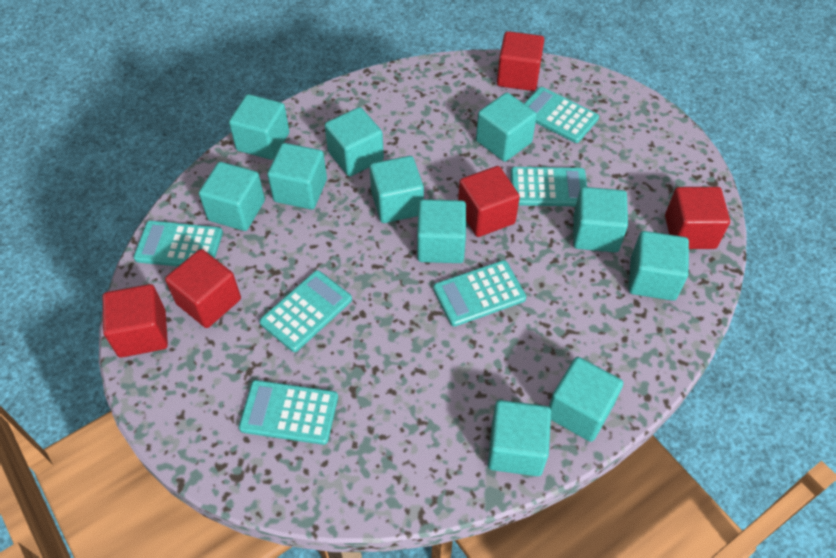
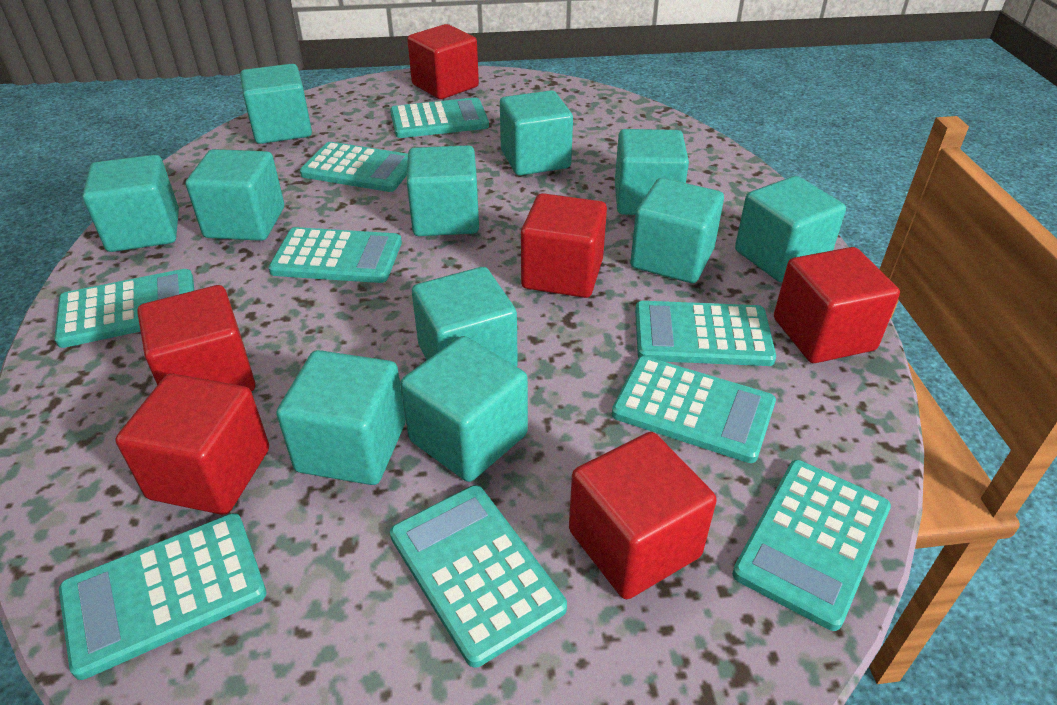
red cube: [103,284,168,358] [165,249,241,328] [458,166,520,237] [497,31,544,91] [665,187,730,249] = 5 -> [115,374,269,515] [137,285,255,392] [407,24,479,99] [521,193,607,298] [569,432,717,599] [774,247,900,363] = 6
turquoise calculator: [134,221,223,266] [239,380,338,445] [259,270,352,352] [433,260,526,327] [511,167,587,206] [524,87,599,143] = 6 -> [54,269,194,348] [59,513,267,680] [268,227,402,283] [300,142,408,192] [390,97,489,138] [390,485,567,668] [612,356,776,463] [635,301,776,366] [732,460,891,631] = 9

